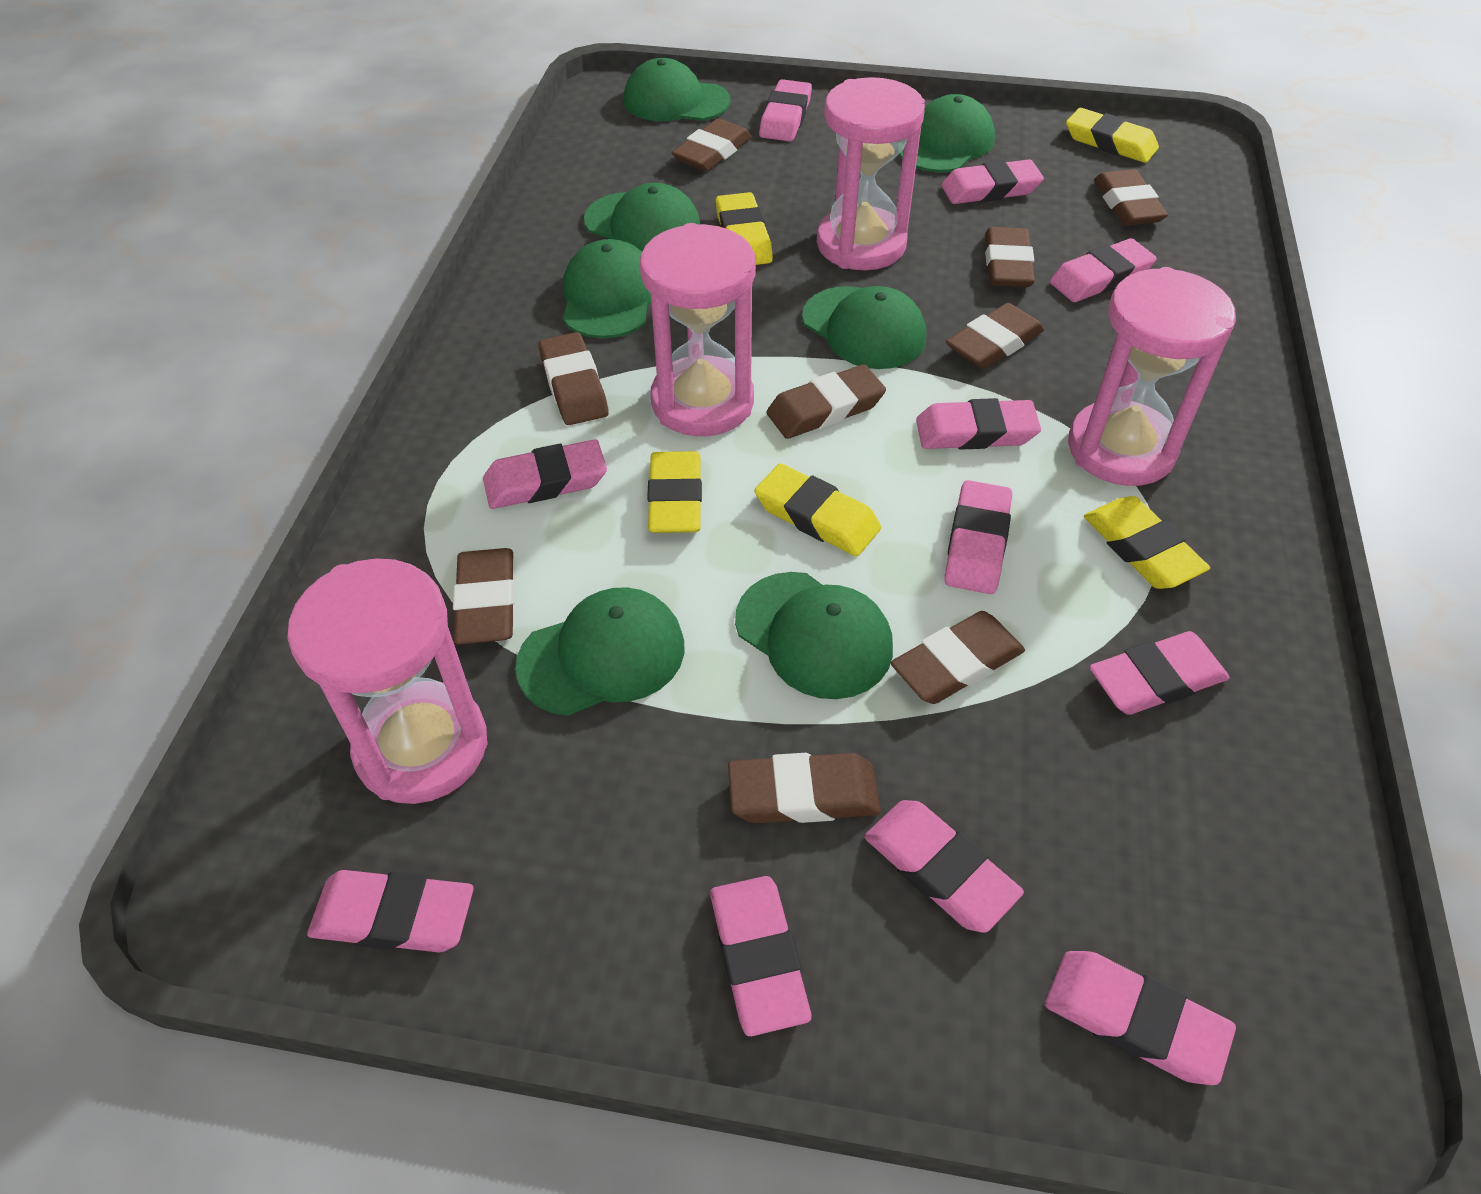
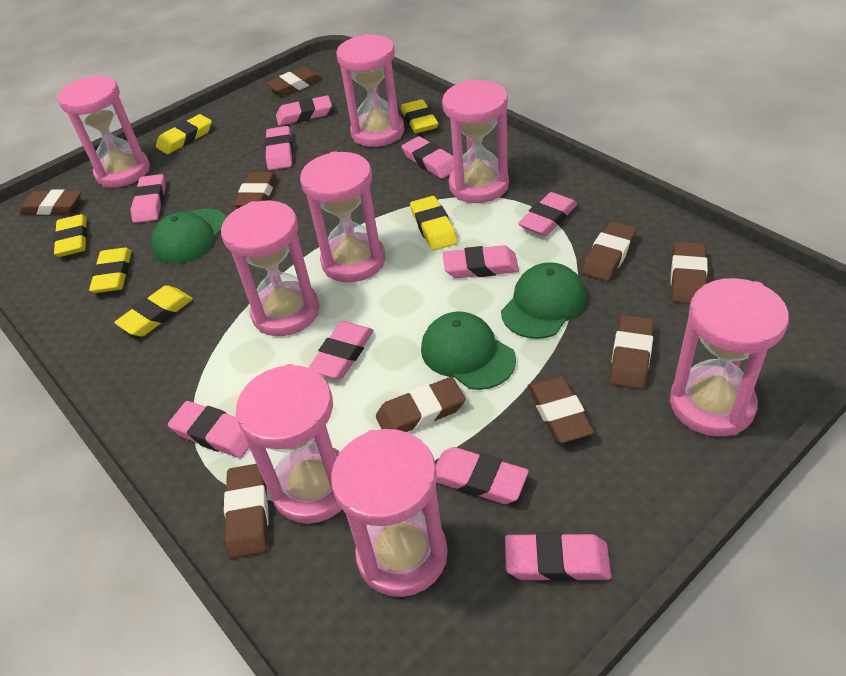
green cap: [515,587,684,716] [563,239,651,338] [584,183,700,251] [623,58,730,121] [735,572,893,699] [802,286,926,369] [899,94,995,172] = 7 -> [151,208,226,263] [421,312,516,390] [501,262,586,339] = 3
pink eraser: [307,870,474,952] [483,439,607,509] [710,876,811,1036] [759,79,812,141] [864,800,1024,933] [916,398,1041,450] [941,159,1044,204] [944,480,1012,594] [1045,951,1236,1085] [1050,238,1157,302] [1090,631,1229,715] = 11 -> [131,174,166,223] [168,401,249,458] [265,126,293,170] [276,95,332,126] [308,321,374,379] [402,136,454,179] [436,447,529,504] [443,245,519,278] [505,532,611,582] [518,192,577,236] = 10
pink hourglass: [287,558,488,804] [640,223,756,436] [817,77,925,270] [1068,267,1236,486] = 4 -> [58,76,150,188] [221,200,319,336] [236,364,342,524] [300,151,386,283] [331,429,448,597] [336,34,404,147] [442,80,509,203] [670,278,789,437] = 8
yellow eraser: [647,451,702,533] [716,192,773,265] [755,463,881,557] [1066,108,1159,163] [1084,496,1210,589] = 5 -> [53,214,87,257] [89,247,132,293] [114,285,193,336] [156,114,212,154] [401,99,438,133] [410,196,458,251] = 6

